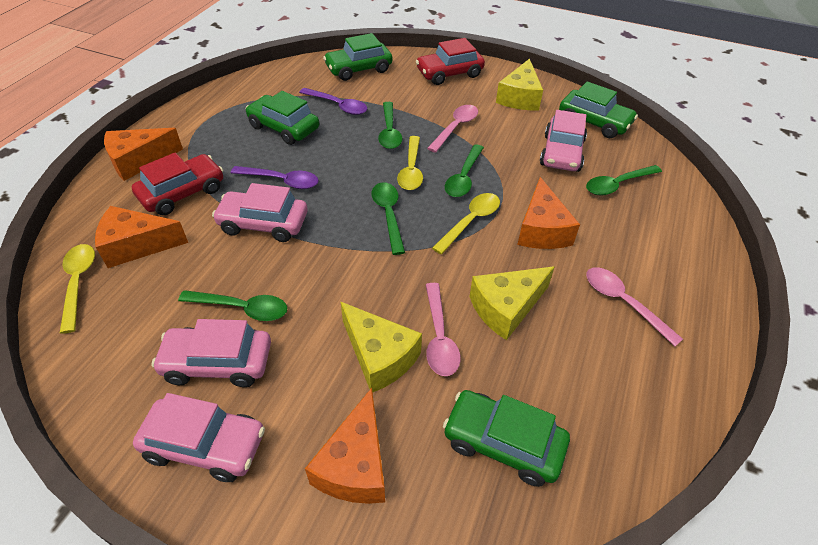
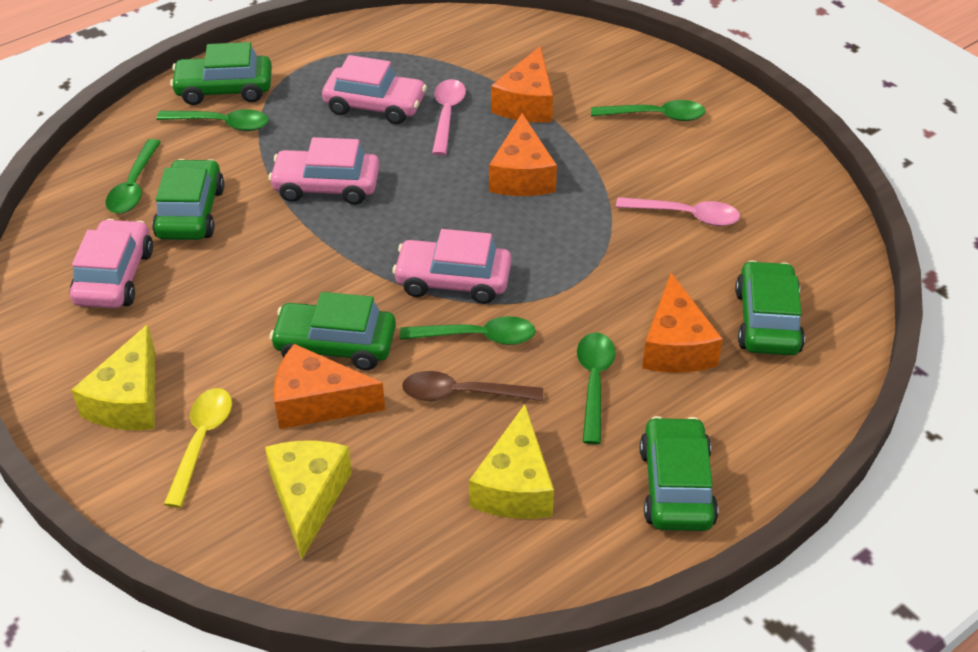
brown spoon: none = 0 -> [402,371,543,401] = 1
green car: [245,91,319,145] [323,33,392,81] [443,390,570,487] [559,81,638,138] = 4 -> [152,159,224,240] [170,42,272,105] [270,292,396,370] [640,416,718,531] [735,260,805,355] = 5
pink spoon: [426,283,461,376] [427,105,478,153] [586,267,683,347] = 3 -> [432,79,466,156] [616,197,740,226] = 2
purple spoon: [231,166,319,189] [299,88,367,115] = 2 -> none = 0
red car: [132,153,223,215] [416,38,485,85] = 2 -> none = 0
yellow spoon: [60,244,95,334] [397,136,423,190] [432,193,500,254] = 3 -> [164,388,232,508] = 1

